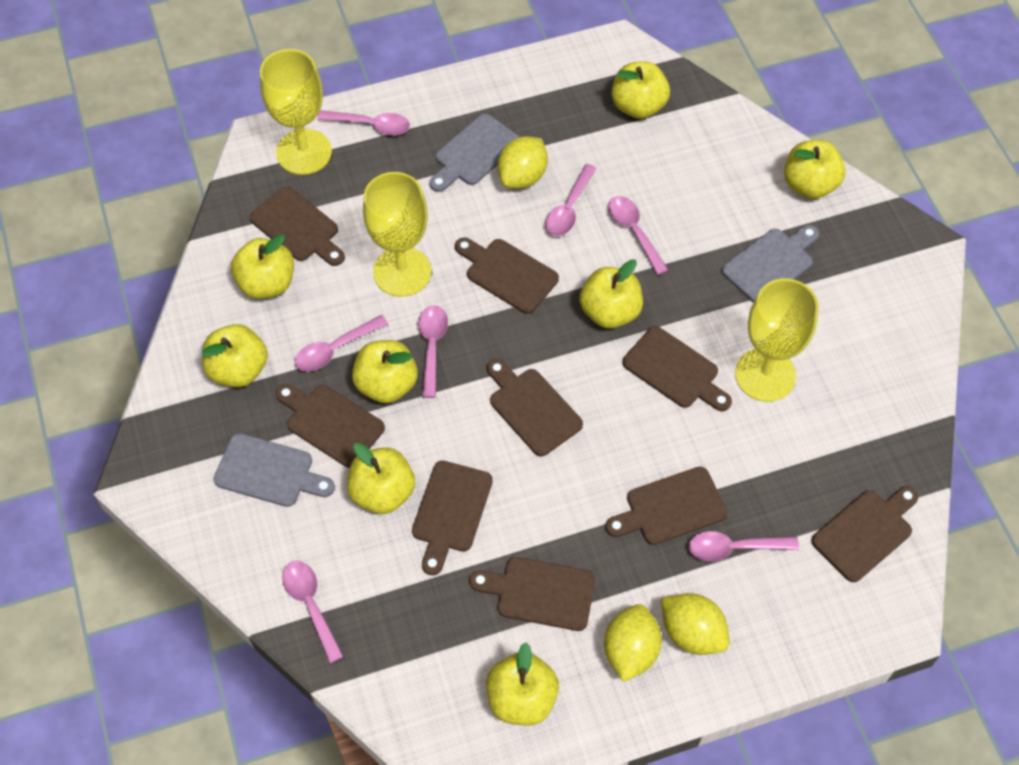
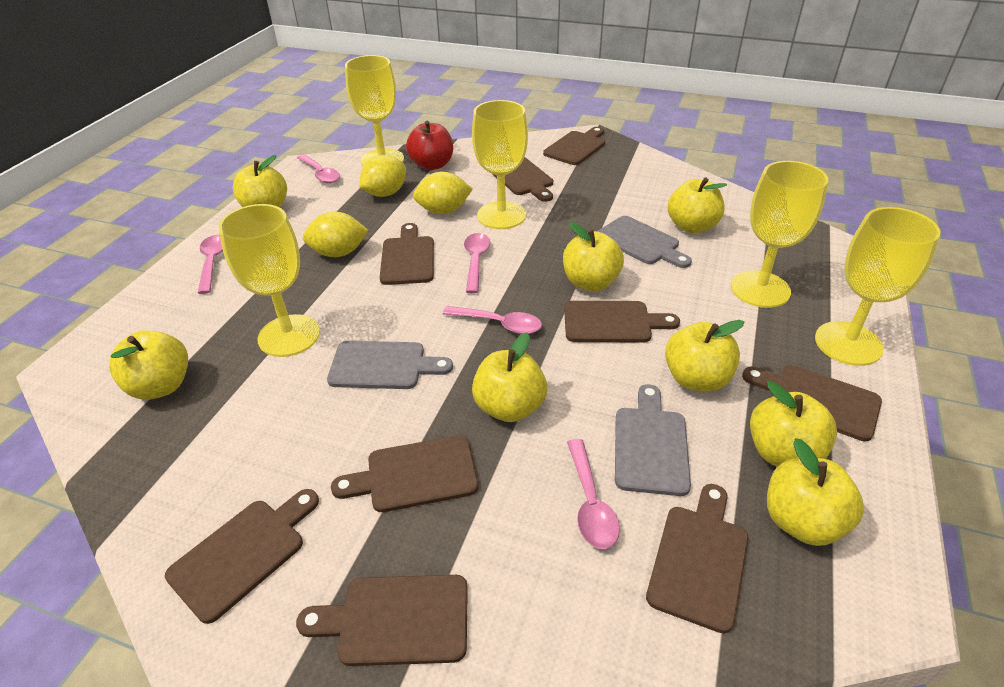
pink spoon: [282,561,344,663] [294,315,388,372] [317,110,410,135] [418,305,448,398] [545,164,597,236] [608,196,668,275] [688,531,799,561] = 7 -> [198,235,223,294] [297,154,340,183] [443,306,542,334] [464,233,490,293] [567,439,620,549] = 5
red apple: none = 0 -> [406,121,453,170] = 1
yellow goblet: [260,49,332,175] [363,172,431,297] [735,278,819,402] = 3 -> [219,204,320,357] [345,55,404,167] [472,100,528,229] [731,161,828,308] [815,207,940,366] = 5

